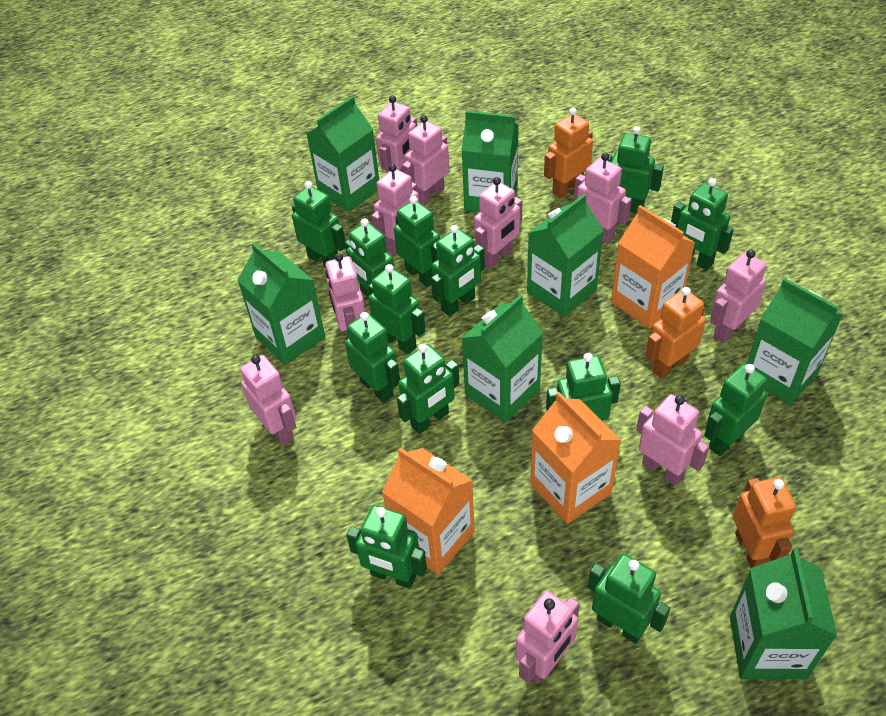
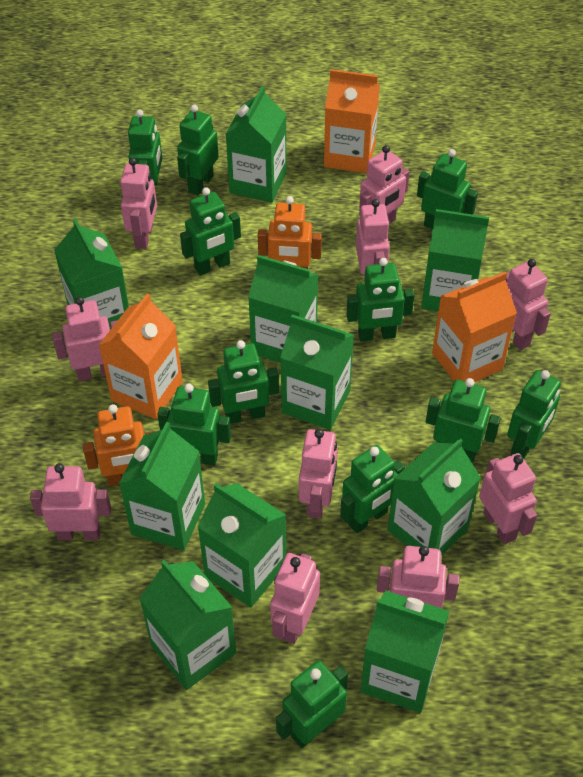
green carton: [237,243,325,365] [306,96,379,212] [461,110,519,212] [462,295,543,423] [527,194,604,317] [730,549,837,679] [747,278,843,405] = 7 -> [54,218,129,330] [119,422,205,551] [139,560,236,690] [197,483,286,607] [226,86,287,203] [248,255,318,363] [280,315,354,430] [360,590,449,713] [388,438,481,556] [421,209,489,312] = 10
green robot: [292,181,345,267] [345,219,394,297] [345,312,400,403] [346,505,427,589] [368,264,426,354] [394,196,440,287] [397,344,460,434] [431,225,485,316] [546,353,621,421] [588,554,670,644] [607,126,664,214] [671,178,734,270] [704,364,767,456] = 13 -> [128,109,162,186] [157,383,231,466] [177,105,219,195] [180,187,241,276] [208,340,279,424] [276,660,348,748] [340,445,405,533] [347,258,414,342] [417,149,478,229] [426,378,501,463] [507,370,561,459] = 11
orange robot: [544,107,593,198] [645,287,706,379] [733,477,796,568] = 3 -> [83,404,156,486] [258,196,322,269] = 2

